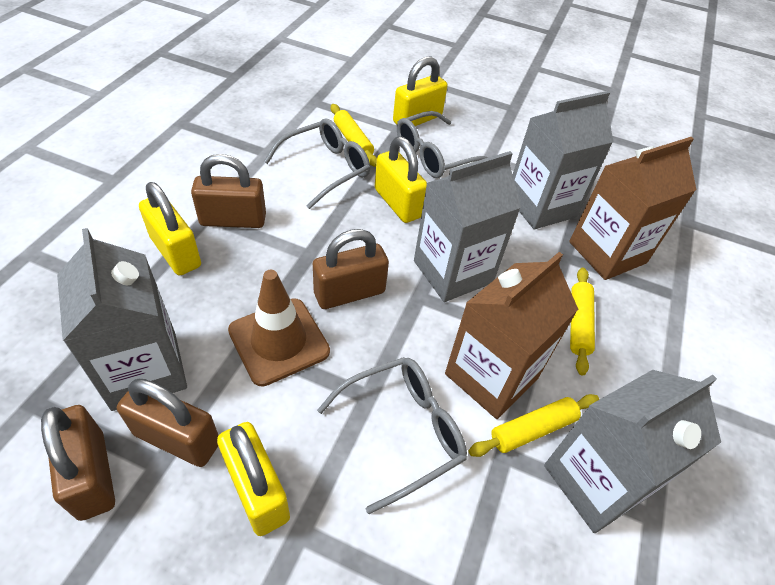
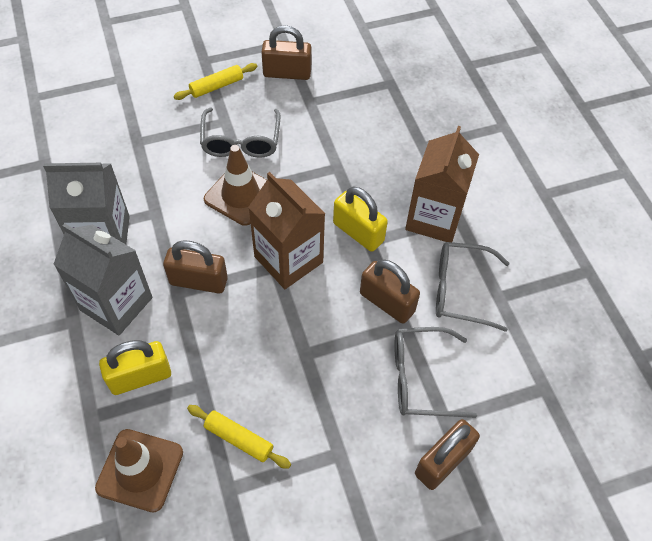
brown traffic cone: [228,270,330,387] = 1 -> [95,429,183,512] [204,145,267,226] = 2
grey carton: [57,228,187,411] [414,151,521,302] [513,91,614,229] [544,370,721,533] = 4 -> [43,163,130,244] [53,224,153,335] = 2
yellow padlock: [139,182,201,275] [217,422,290,536] [375,137,427,223] [393,56,447,126] = 4 -> [99,340,171,395] [333,187,388,252] = 2
yellow rolling pin: [331,104,377,167] [468,394,599,457] [570,268,595,376] = 3 -> [174,63,257,100] [187,405,291,469] = 2

